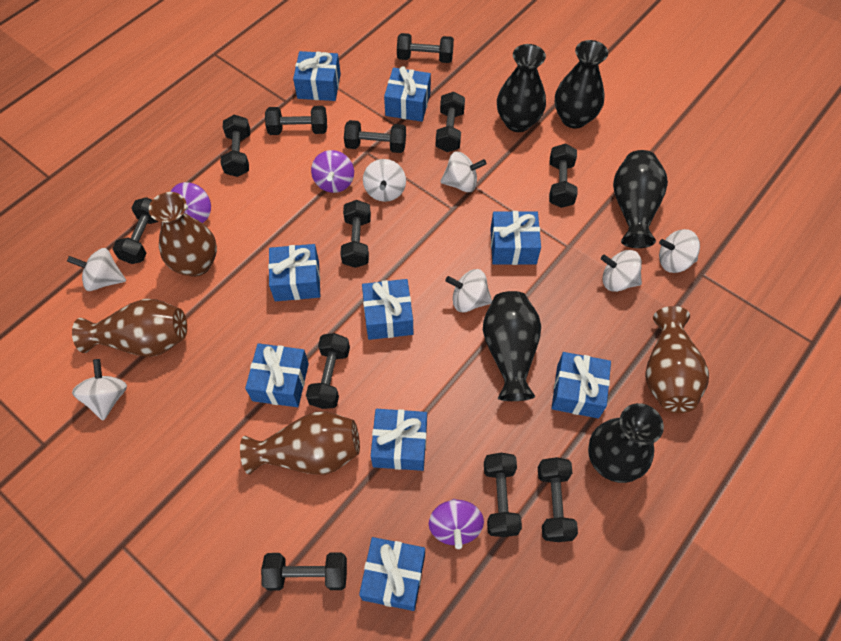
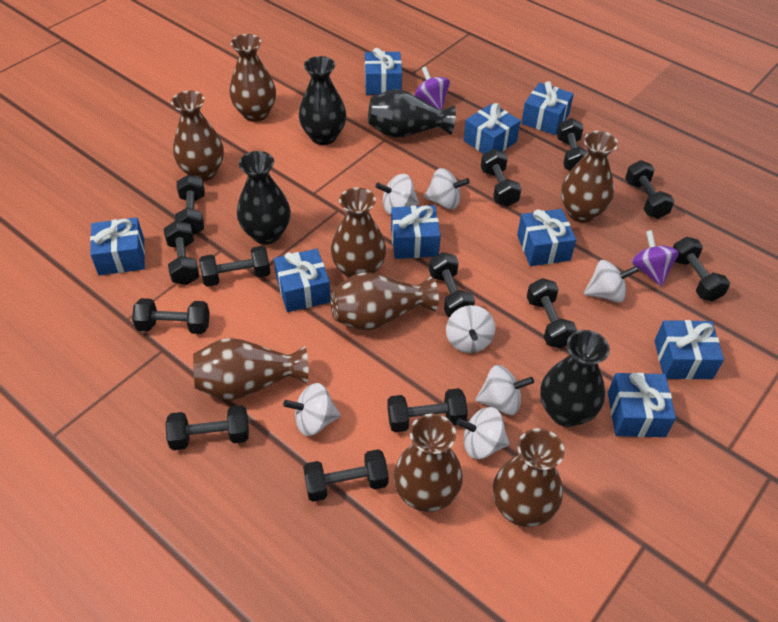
black dumbbell: [112,197,159,264] [221,115,250,177] [261,552,347,591] [265,106,327,135] [306,333,350,409] [340,200,371,268] [344,120,406,153] [397,33,454,63] [436,92,465,152] [484,453,522,537] [538,457,578,542] [549,144,577,208] = 12 -> [132,298,210,334] [164,221,199,285] [165,405,249,450] [175,175,205,235] [199,246,271,287] [303,449,389,502] [387,388,468,432] [429,252,475,317] [481,149,522,207] [527,278,577,348] [557,118,588,171] [625,160,674,219] [673,237,730,301] = 13
black vase: [483,291,541,401] [497,44,546,132] [555,40,608,129] [588,403,664,483] [613,150,668,248] = 5 -> [237,151,291,244] [299,56,346,145] [368,89,456,138] [540,330,610,427] = 4
brown vase: [72,299,187,357] [149,192,217,277] [240,411,360,475] [645,306,709,413] = 4 -> [171,91,224,181] [193,338,308,400] [229,34,276,122] [330,272,439,330] [331,187,386,278] [394,413,463,512] [493,428,565,527] [561,131,618,223] = 8
purple spinning top: [170,182,211,223] [311,150,354,193] [429,499,484,549] = 3 -> [415,66,450,110] [632,230,679,286] = 2

